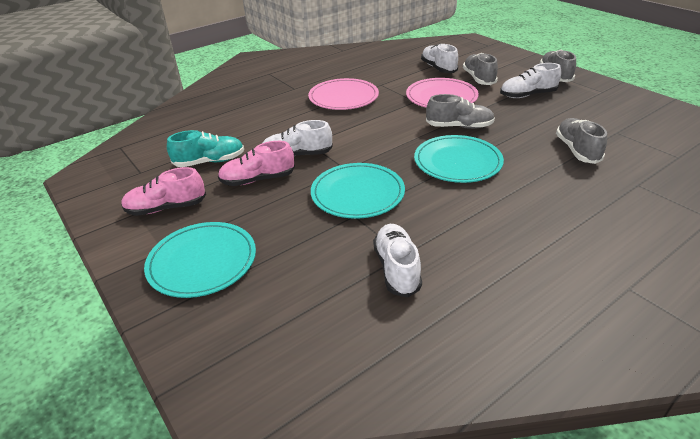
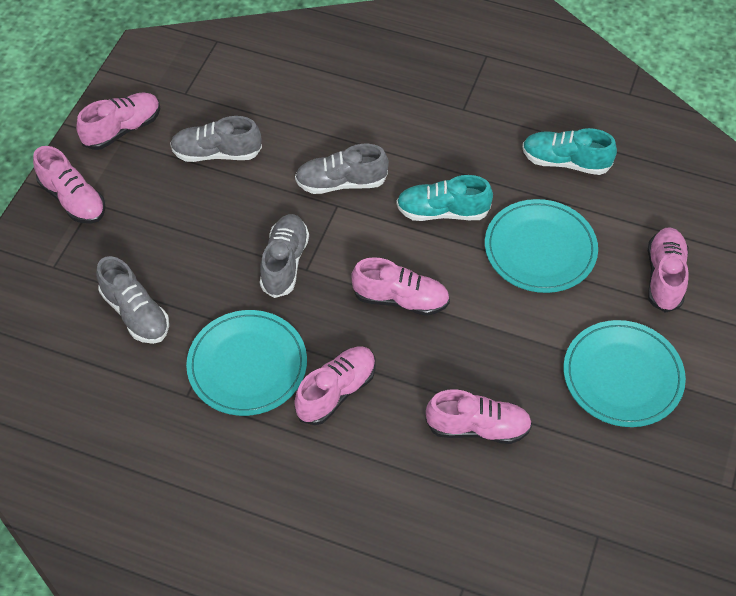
pink plate: [308,78,379,110] [406,78,479,107] = 2 -> none = 0
pink shoe: [121,167,206,216] [218,141,295,186] = 2 -> [33,146,106,224] [76,93,160,150] [294,347,376,425] [352,257,450,316] [426,389,532,444] [648,227,689,313] = 6
turquoise shoe: [167,130,244,167] = 1 -> [396,175,493,221] [522,128,617,175] = 2
white shoe: [263,120,333,156] [373,224,422,297] [421,43,458,73] [500,63,561,98] = 4 -> none = 0

